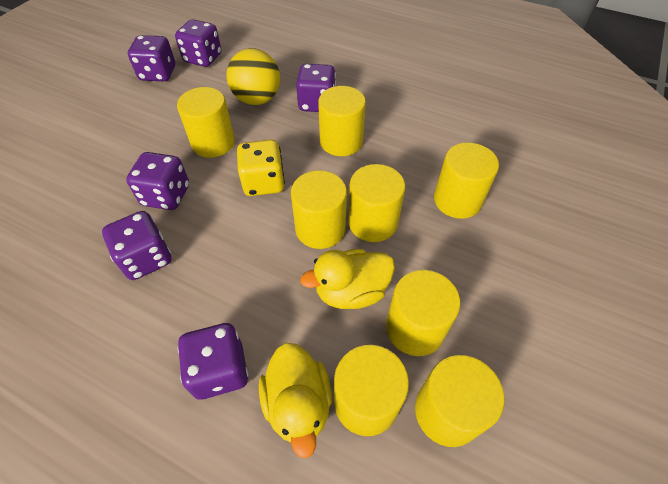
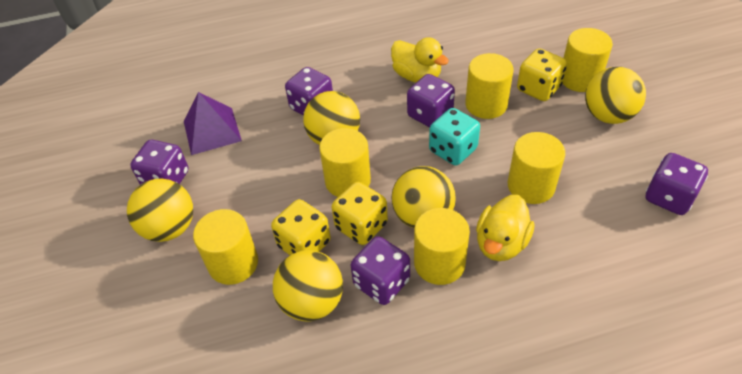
purple dice: [102,211,172,280] [126,152,189,210] [128,35,175,81] [175,19,221,67] [178,323,248,399] [296,64,336,112] = 6 -> [130,140,188,185] [285,67,333,116] [351,236,410,305] [407,74,455,127] [645,153,708,215] = 5
purple pyramid: none = 0 -> [184,92,242,155] = 1
turquoise dice: none = 0 -> [429,108,480,165] = 1
yellow ball: [226,48,280,105] = 1 -> [127,179,193,242] [273,250,343,322] [303,91,360,145] [391,166,456,228] [585,67,646,124] = 5
yellow cylinder: [177,87,235,158] [291,170,347,249] [318,86,366,156] [334,345,409,436] [348,164,405,242] [386,270,460,356] [415,355,504,447] [434,142,499,219] = 8 -> [193,209,258,285] [319,128,371,197] [414,208,470,285] [465,53,514,119] [508,132,565,204] [562,28,613,92] = 6
yellow dice: [237,140,285,196] = 1 -> [271,199,331,255] [332,182,388,245] [517,49,567,101] = 3

